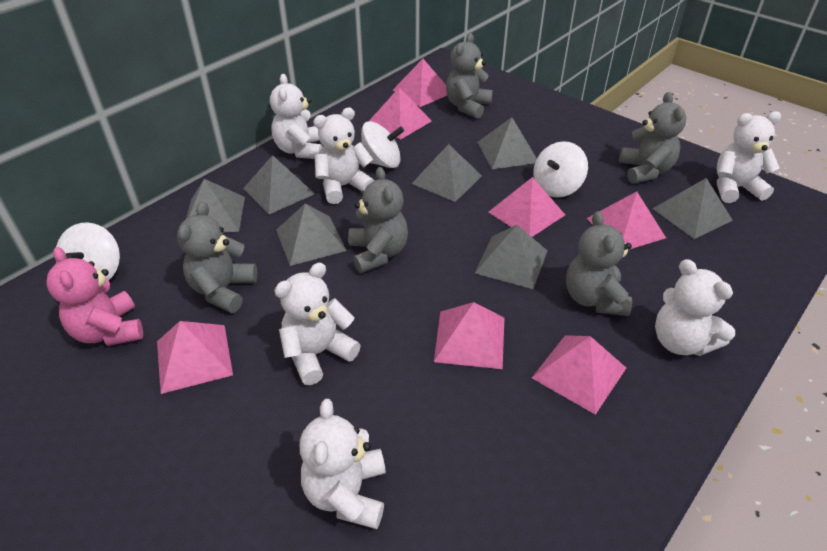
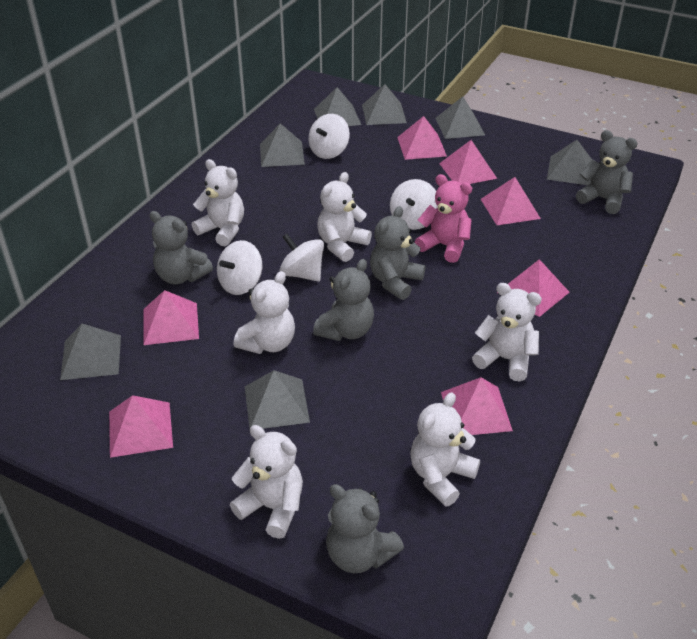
white spinning top: [56,222,120,280] [361,121,404,168] [533,141,588,197] = 3 -> [217,240,262,295] [279,234,324,282] [308,114,350,159] [390,179,438,230] = 4

